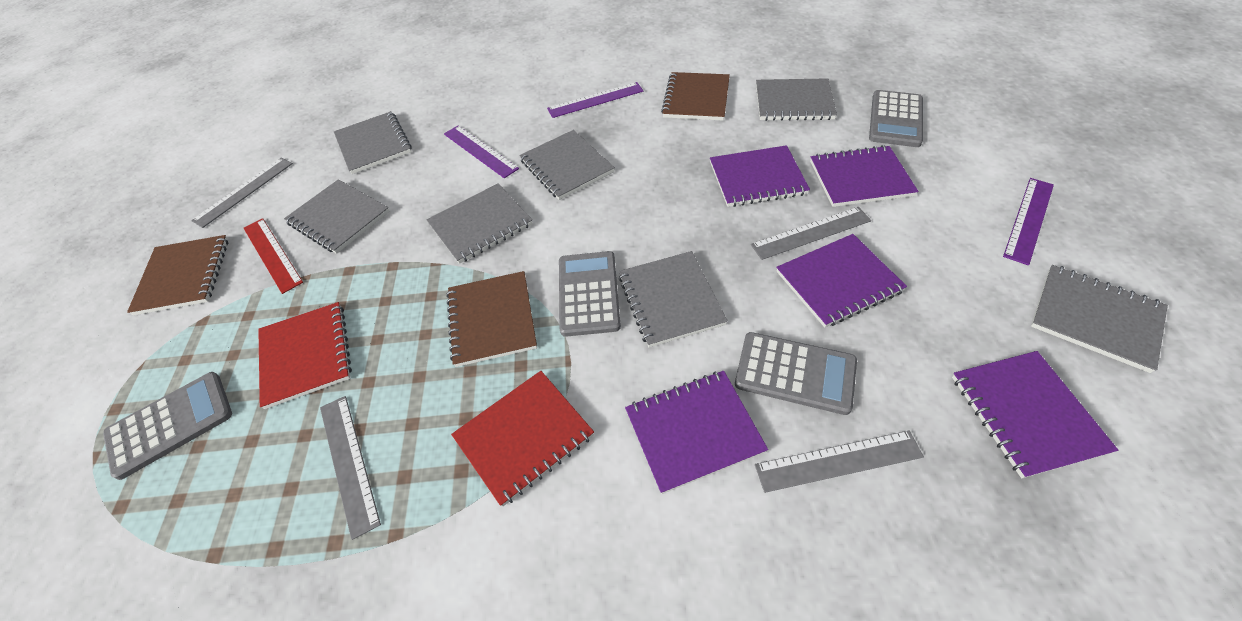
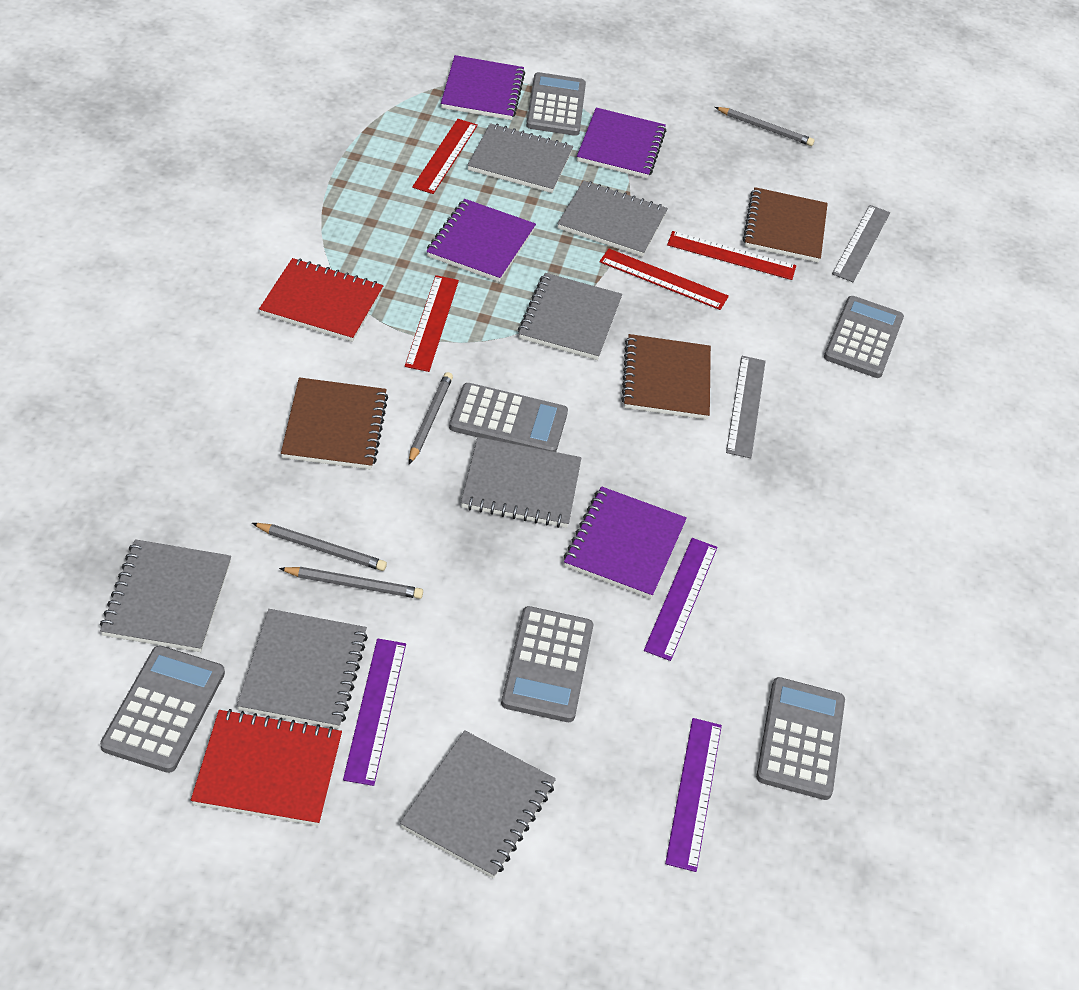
grey calculator: [103,372,232,480] [559,251,621,337] [735,332,857,415] [869,90,923,147] = 4 -> [100,646,225,773] [449,383,568,452] [501,606,593,722] [526,72,586,136] [756,677,845,800] [824,296,904,378] = 6
grey pencil: none = 0 -> [252,523,387,571] [279,567,423,599] [409,372,453,464] [715,107,814,146] = 4
grey ruler: [191,158,293,228] [320,396,381,540] [751,207,871,260] [755,431,924,493] = 4 -> [726,356,766,458] [832,205,890,282] = 2
purple notebook: [625,371,768,494] [710,145,810,207] [776,234,907,327] [810,145,918,207] [952,351,1118,478] = 5 -> [426,199,536,282] [441,55,525,120] [564,486,687,599] [577,108,666,178] = 4
red ruler: [244,218,303,294] = 1 -> [405,275,459,372] [412,119,478,194] [599,249,729,310] [667,231,796,280] = 4

